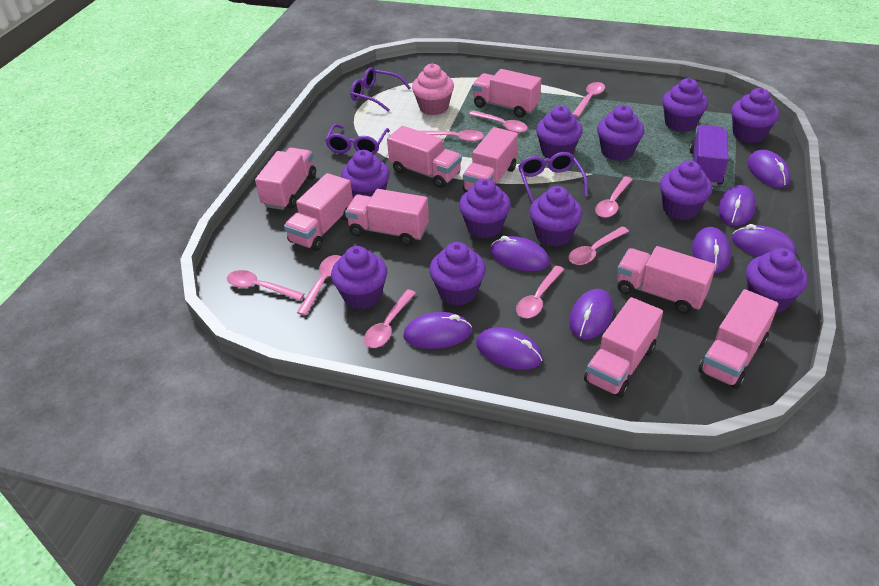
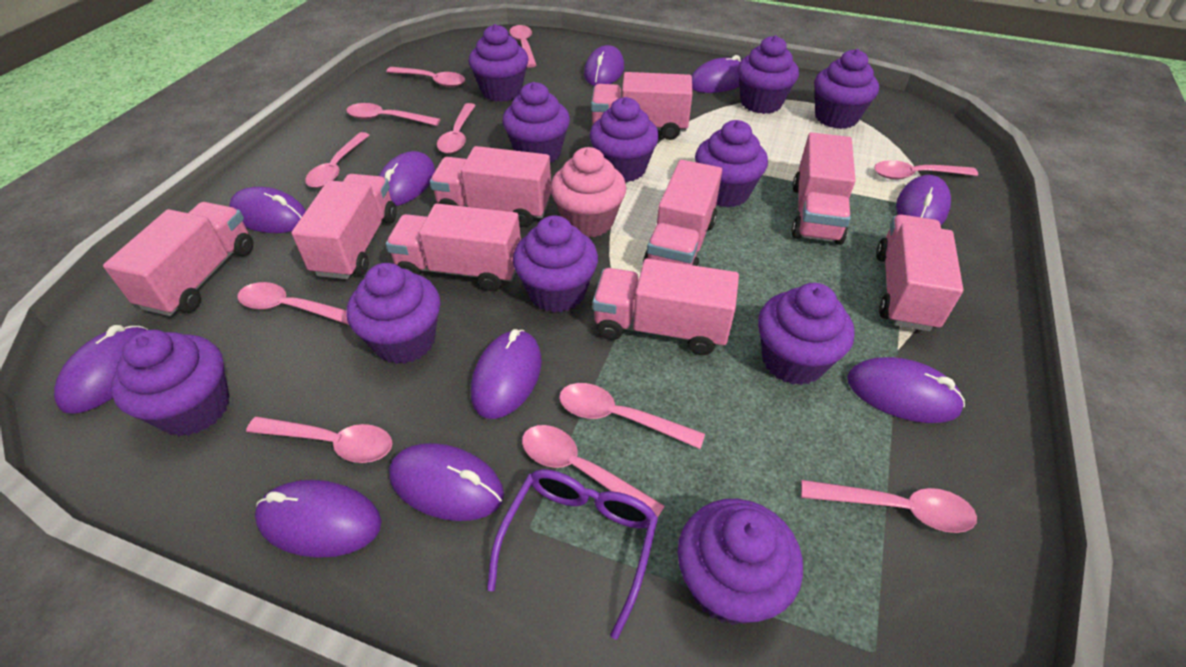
pink spoon: [227,270,305,301] [297,255,341,316] [364,289,416,348] [421,130,484,142] [469,110,527,133] [516,266,564,318] [568,226,629,265] [572,82,605,117] [595,177,633,218] = 9 -> [238,282,349,325] [246,416,392,463] [305,132,370,188] [346,103,440,126] [386,67,465,87] [437,103,476,154] [510,25,537,68] [522,425,665,517] [559,383,705,449] [801,480,977,533] [874,160,978,179] = 11
purple glasses: [325,124,390,155] [350,67,411,112] [518,152,588,204] = 3 -> [487,469,658,640] = 1
purple mouse: [403,312,472,349] [476,327,543,370] [490,236,550,271] [569,289,614,339] [692,227,731,273] [718,185,756,226] [732,224,797,257] [748,150,791,188] = 8 -> [54,325,148,414] [229,187,306,233] [255,480,382,558] [379,151,435,206] [389,443,504,521] [471,329,542,419] [584,45,624,86] [692,55,741,93] [847,357,965,423] [896,175,951,225] = 10
purple truck: [689,125,729,186] = 1 -> none = 0

